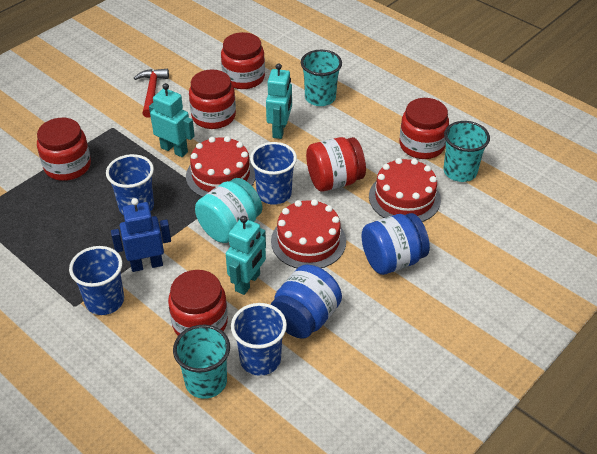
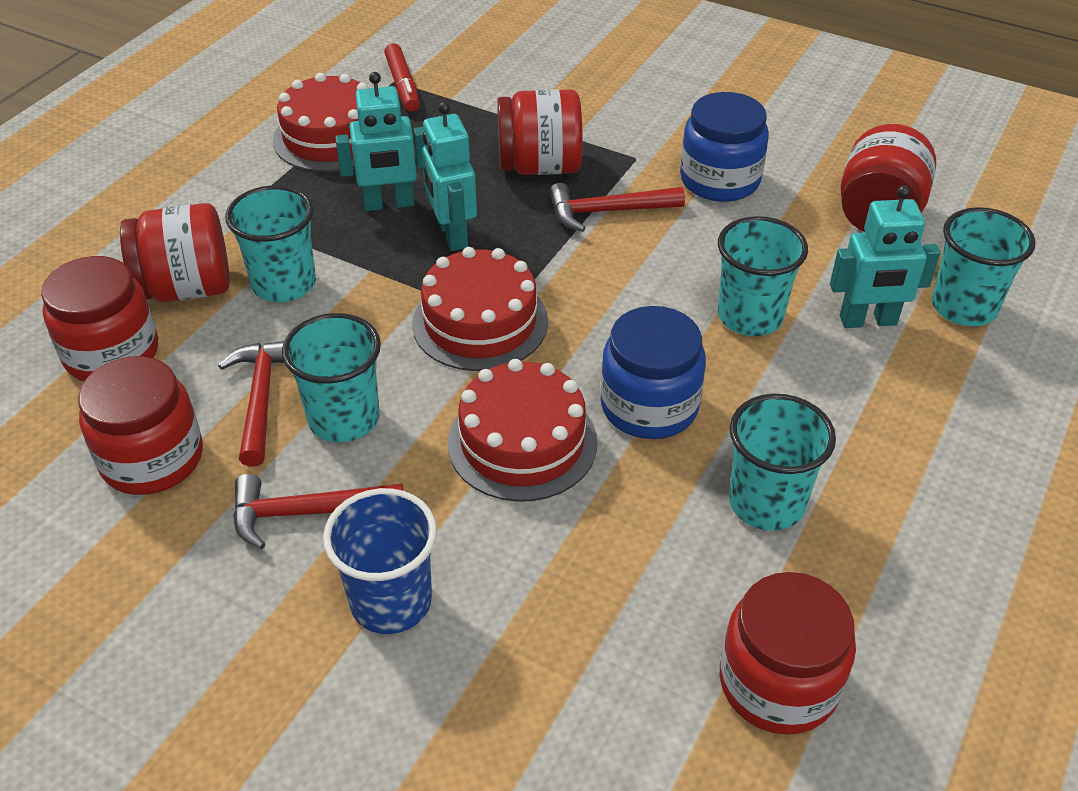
blue cup: [69,246,124,315] [106,154,154,215] [231,303,287,376] [250,142,297,205] = 4 -> [323,488,437,634] = 1
blue robot: [111,198,171,272] = 1 -> none = 0
red hammer: [134,69,169,118] = 1 -> [218,341,284,467] [233,474,403,549] [549,183,685,232] = 3
red marker: none = 0 -> [384,43,420,112] = 1
turquoise cup: [173,325,230,399] [301,50,342,106] [443,121,490,182] = 3 -> [225,185,316,302] [282,313,381,442] [718,216,808,336] [729,394,836,531] [932,207,1035,326] = 5
turquoise jar: [195,178,262,243] = 1 -> none = 0

